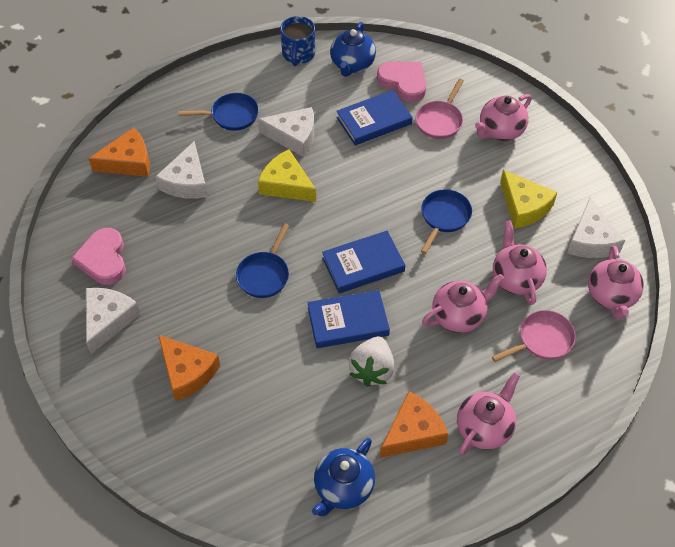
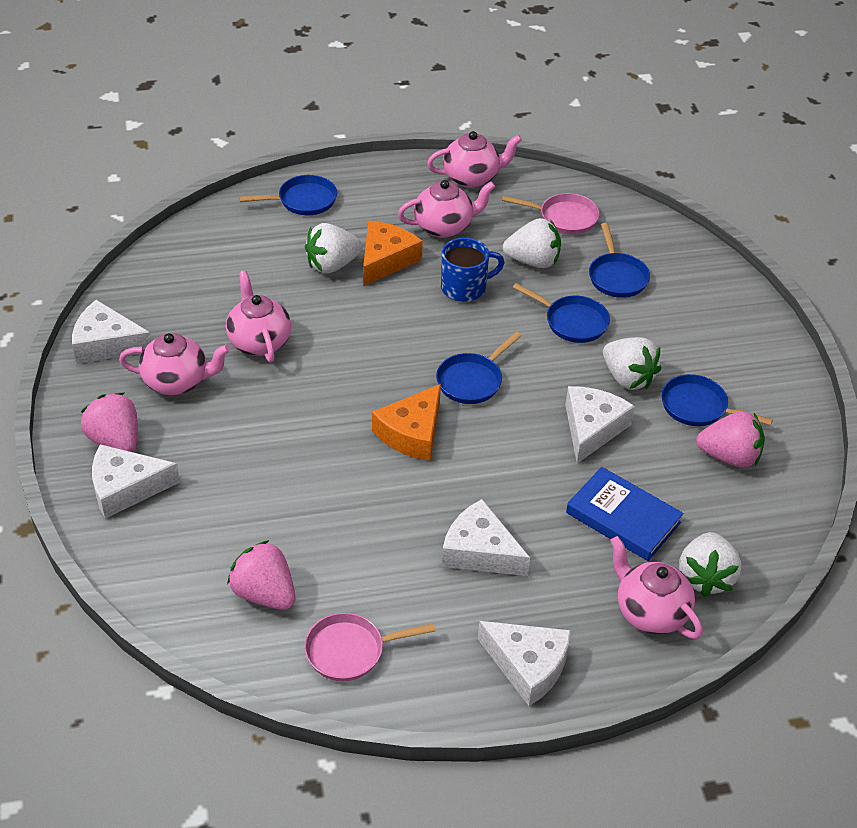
blue book: [308,290,390,348] [322,231,405,293] [336,90,413,145] = 3 -> [566,467,683,561] = 1
blue pan: [178,93,259,131] [236,223,289,298] [421,189,472,254] = 3 -> [239,175,337,215] [436,332,521,404] [512,283,610,343] [589,223,650,298] [661,374,773,426] = 5
blue teapot: [312,438,375,516] [330,22,376,77] = 2 -> none = 0
orange cheese: [88,127,150,177] [158,335,220,401] [380,391,448,458] = 3 -> [363,221,423,286] [372,384,441,461] = 2
pink heart: [71,228,126,285] [377,62,426,102] = 2 -> none = 0
pink strawberry: none = 0 -> [81,393,138,453] [227,540,295,610] [696,411,765,468] = 3
white cheese: [86,288,140,354] [155,141,208,199] [258,107,314,157] [567,197,625,258] = 4 -> [72,300,152,364] [92,444,180,519] [442,499,530,576] [478,621,571,706] [565,386,635,463] = 5
white strawberry: [348,336,394,387] = 1 -> [305,223,363,274] [503,218,561,268] [603,337,661,390] [679,532,741,597] = 4
yellow cheese: [258,150,316,202] [500,170,557,229] = 2 -> none = 0

